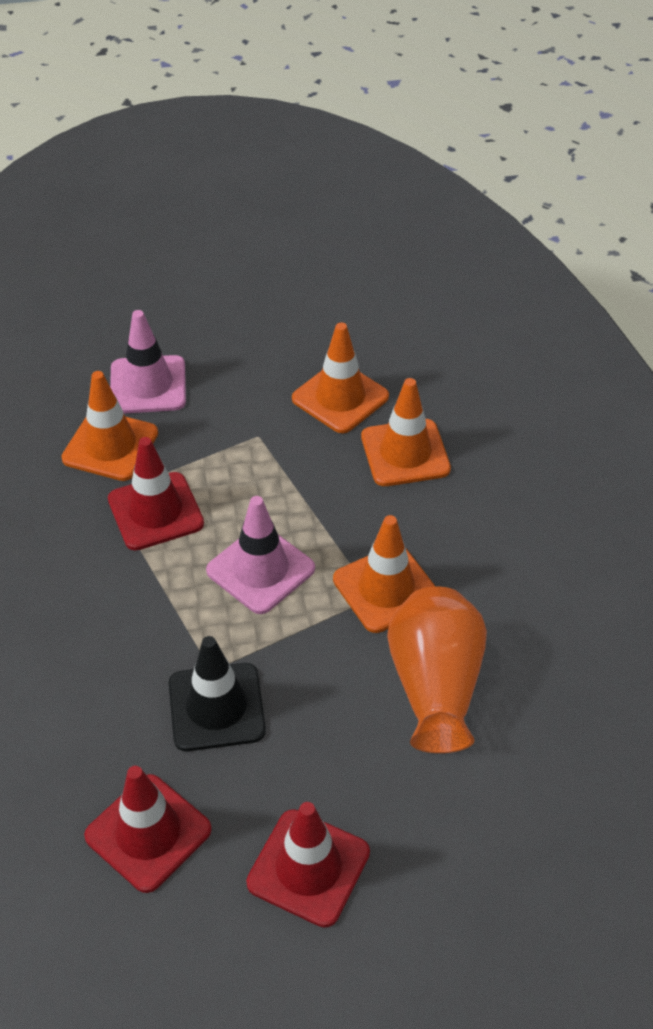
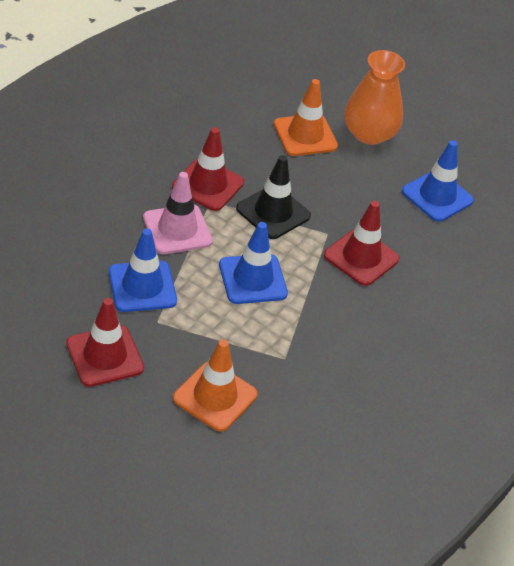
blue traffic cone: none = 0 -> [109,228,177,312] [219,222,288,304] [402,140,474,222] = 3
orange traffic cone: [61,371,158,481] [292,322,389,433] [333,515,436,633] [361,378,451,486] = 4 -> [173,339,257,432] [274,79,338,156] = 2
pink traffic cone: [110,310,186,414] [206,496,315,614] = 2 -> [143,172,213,254] = 1

